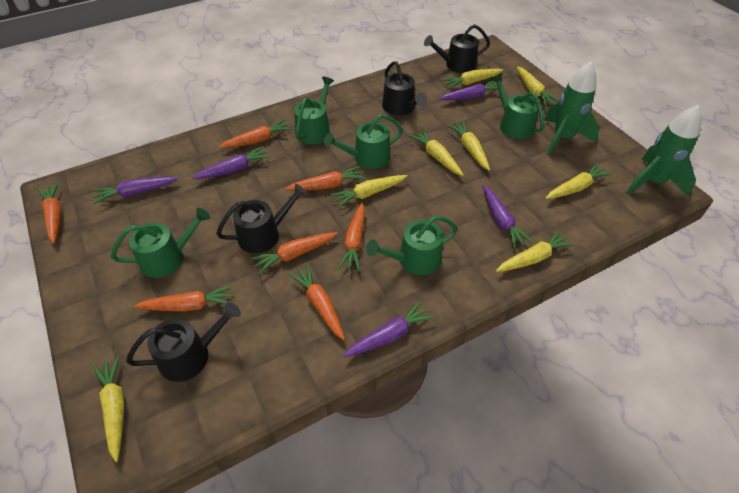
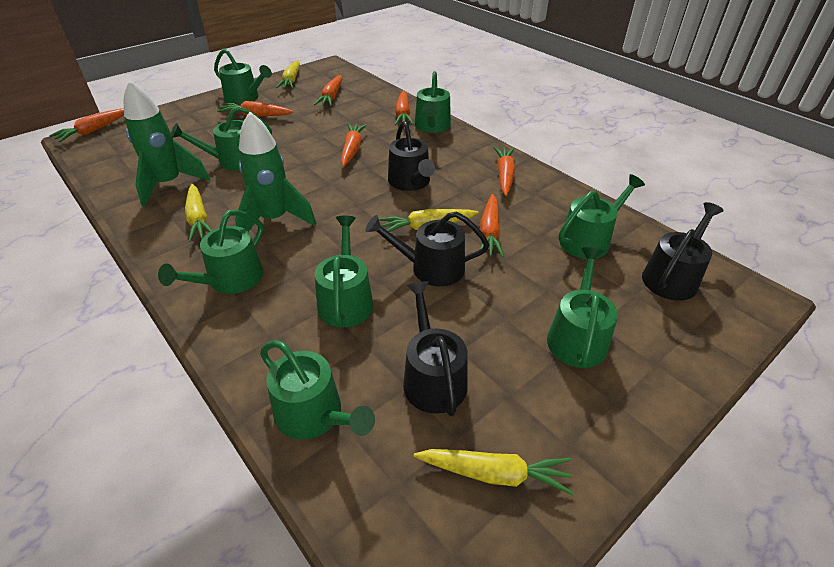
green watering can: [111,208,210,278] [294,76,334,145] [324,114,403,169] [366,216,458,275] [491,73,545,139] = 5 -> [158,210,264,294] [171,106,272,171] [214,49,272,104] [260,340,375,440] [315,216,373,327] [415,71,451,133] [547,247,618,368] [559,174,645,259] = 8
purple carrot: [93,177,178,204] [192,146,270,179] [343,300,435,357] [439,81,505,100] [483,185,533,249] = 5 -> none = 0
yellow carrot: [92,356,124,462] [330,175,407,208] [408,129,463,176] [441,69,503,89] [448,121,490,171] [496,230,575,272] [517,66,559,106] [546,163,612,199] = 8 -> [185,184,212,242] [276,60,300,88] [379,209,479,232] [414,449,574,495] = 4

